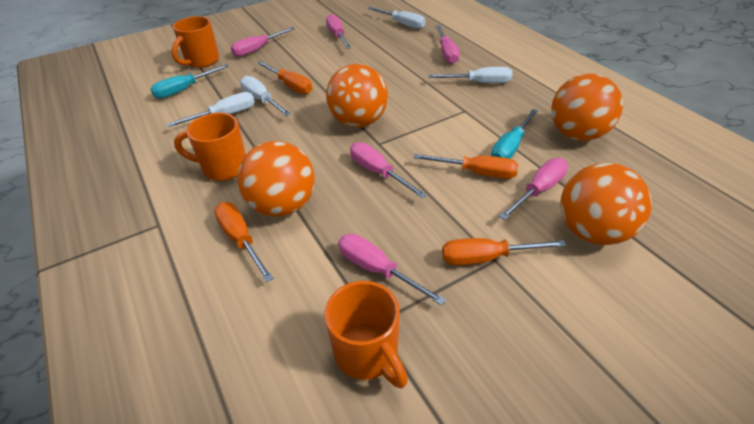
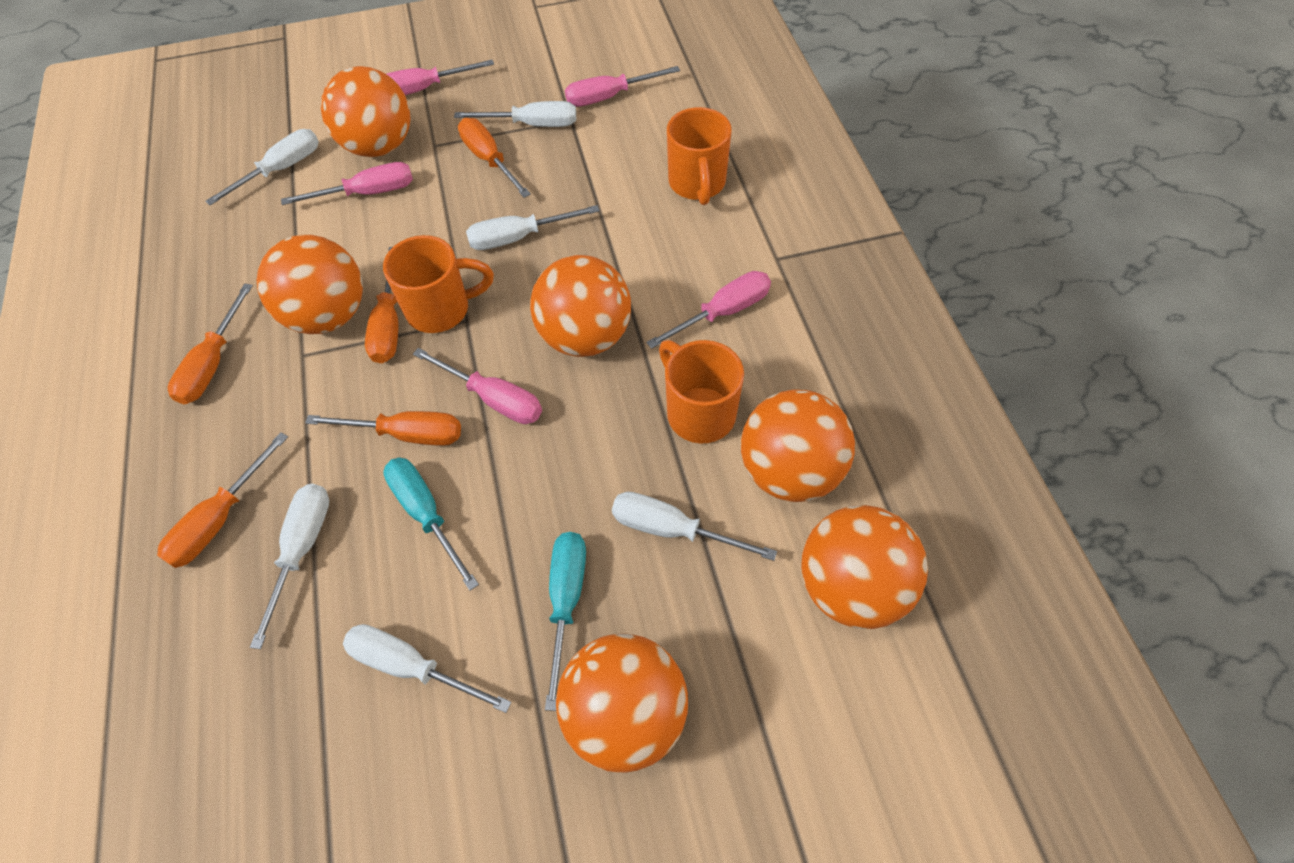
orange ball: [237,141,315,217] [326,64,388,127] [551,74,623,141] [560,163,652,245] = 4 -> [257,235,363,334] [321,66,410,157] [530,255,631,357] [556,633,688,773] [741,389,855,502] [801,505,928,629] = 6
orange screwdriver: [214,202,274,282] [257,61,312,94] [414,154,518,179] [442,238,567,265] = 4 -> [157,432,288,568] [168,283,253,404] [305,411,461,446] [365,247,398,363] [458,118,531,198] = 5
pink screwdriver: [231,27,295,57] [326,14,351,49] [338,234,446,306] [350,142,427,198] [436,25,460,64] [499,158,568,220] = 6 -> [281,162,413,205] [387,60,494,95] [413,348,542,424] [565,66,680,107] [646,271,771,349] = 5
white screwdriver: [166,92,255,127] [240,76,291,116] [368,7,426,29] [429,67,512,83] = 4 -> [205,129,319,206] [250,484,329,649] [343,624,511,713] [454,101,576,127] [466,205,600,250] [612,492,777,561] = 6

